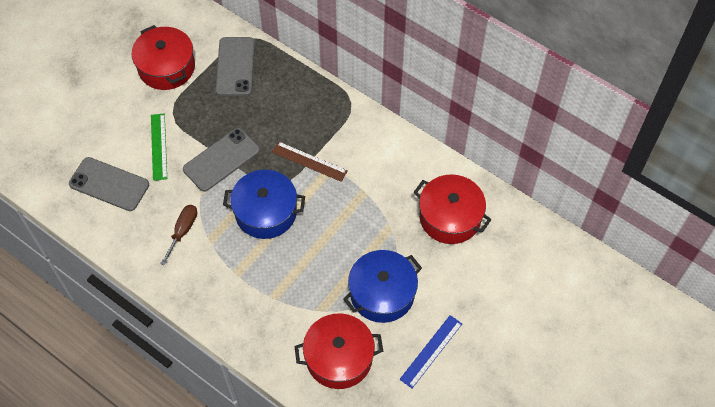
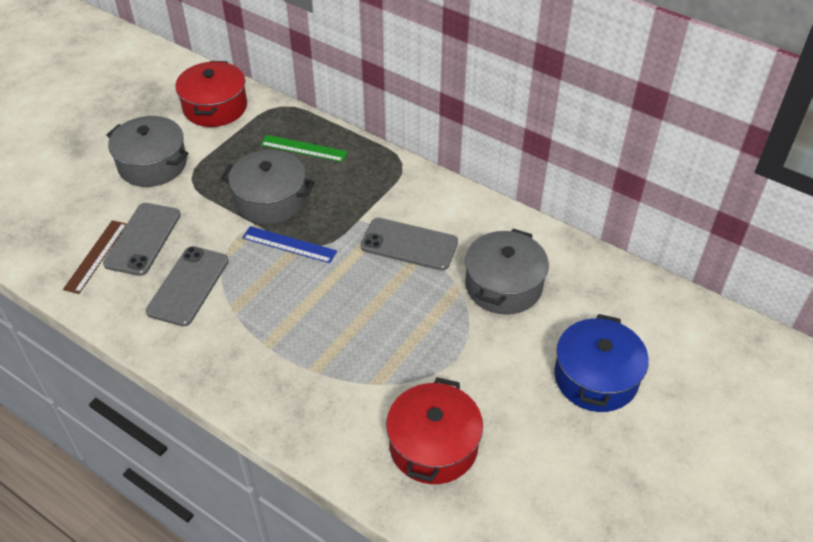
blue pot: [223,170,305,239] [343,250,422,323] = 2 -> [554,314,649,412] = 1
brown screwdriver: [160,205,197,266] = 1 -> none = 0
grey pot: none = 0 -> [106,116,188,187] [221,150,315,224] [465,229,549,315] = 3
red pot: [132,25,195,90] [294,313,383,389] [414,174,491,244] = 3 -> [175,61,247,127] [386,377,483,484] = 2

